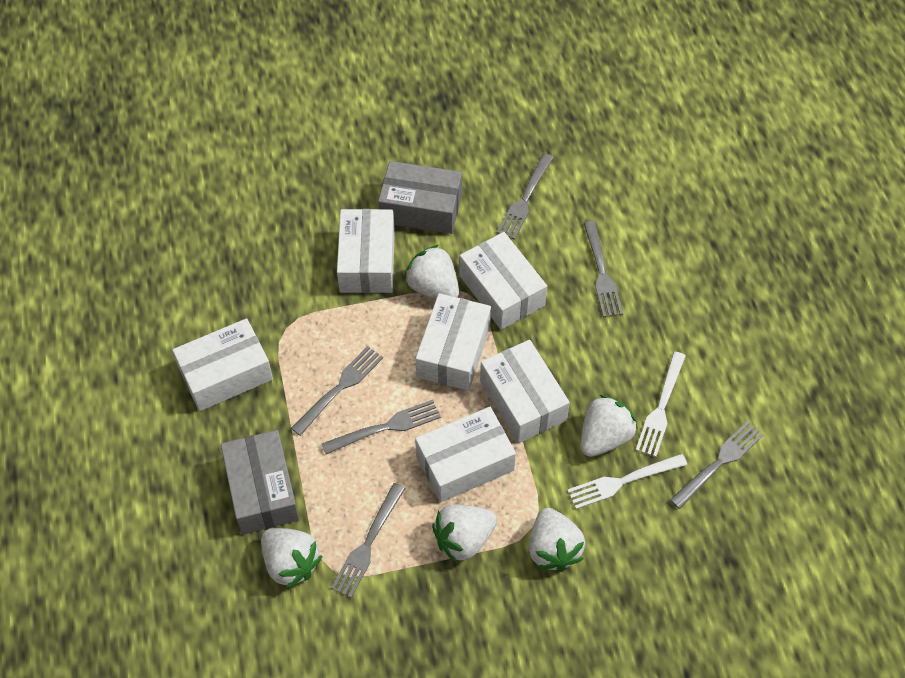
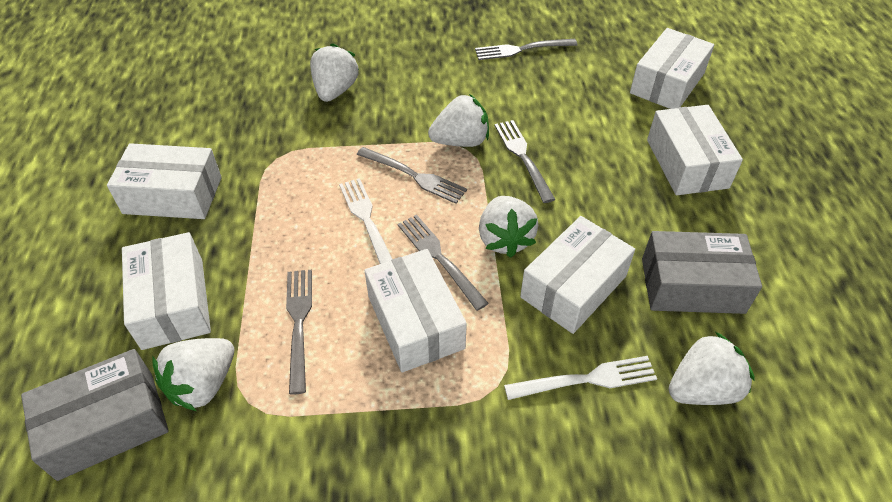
grey fork: [291,346,383,436] [322,400,441,454] [331,483,406,598] [497,153,554,240] [584,221,623,317] [670,421,764,509] = 6 -> [286,270,312,394] [356,147,467,204] [398,214,489,311] [475,39,577,60] [494,120,556,203] = 5

